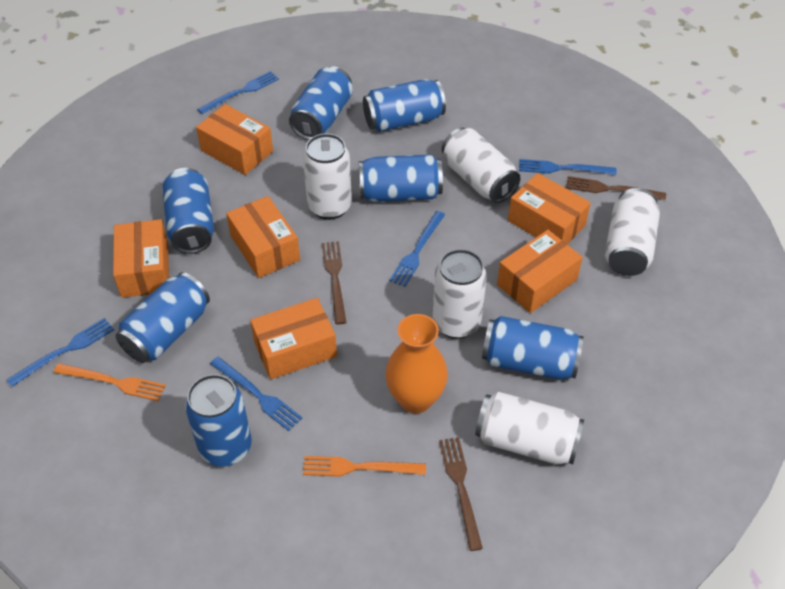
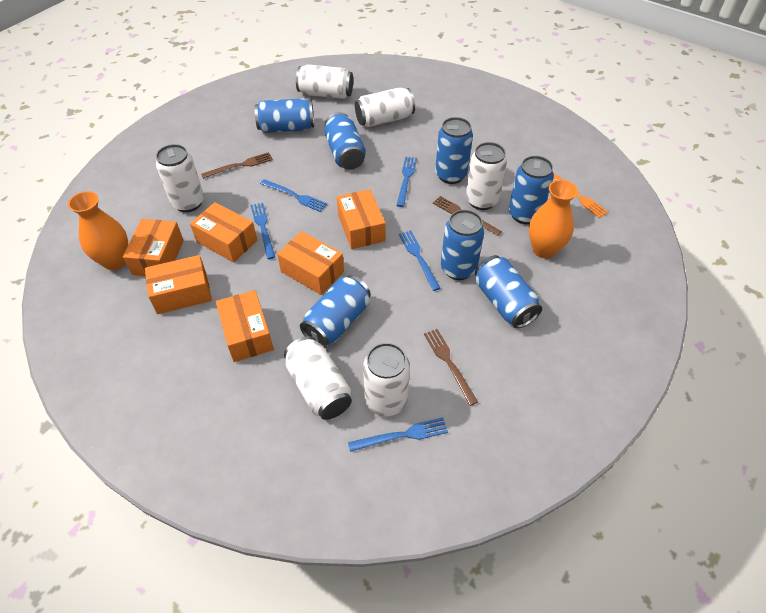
orange fork: [54,363,166,401] [303,456,426,477] = 2 -> [553,173,608,218] = 1
orange vase: [385,314,448,414] = 1 -> [68,191,128,270] [529,180,578,258] = 2
white can: [303,133,352,220] [433,249,487,339] [442,128,520,203] [475,392,584,465] [605,188,660,276] = 5 -> [156,144,204,212] [284,336,352,420] [296,64,353,99] [355,87,415,127] [363,343,410,416] [466,142,507,210] = 6

